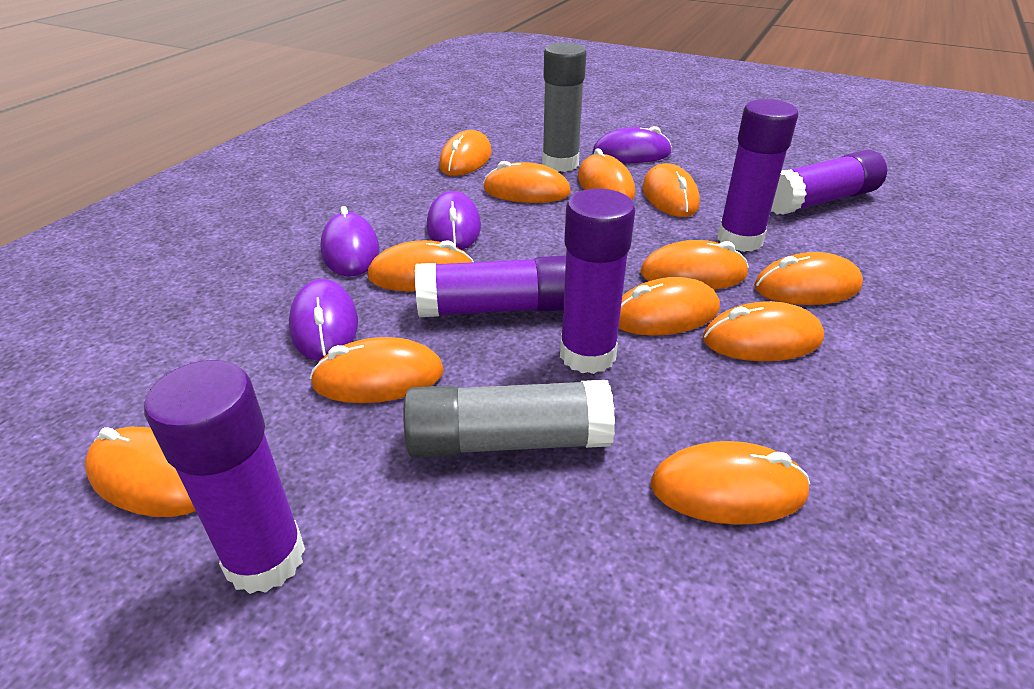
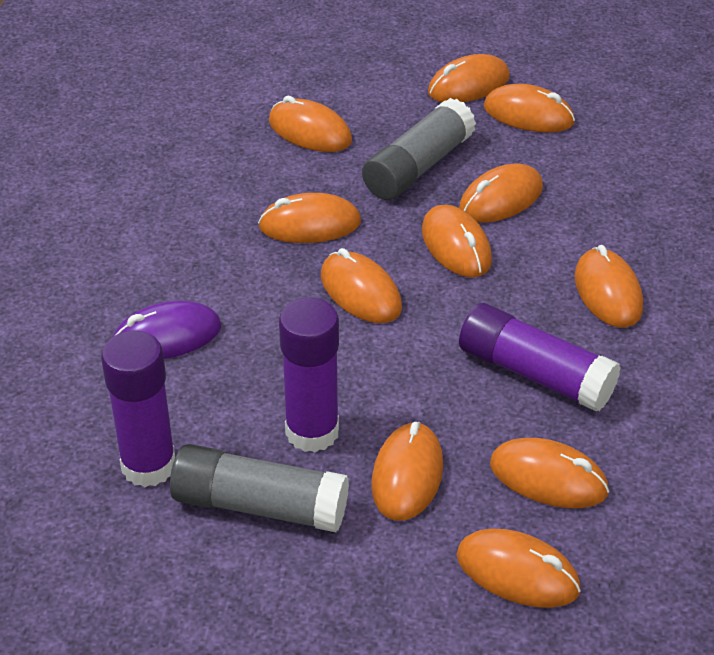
orange mouse: [85,427,196,517] [310,337,444,403] [367,240,474,292] [439,130,492,176] [483,161,571,203] [578,148,635,200] [619,277,720,336] [640,240,749,290] [642,163,700,217] [651,441,810,525] [703,301,824,361] [754,252,863,305] = 12 -> [258,193,361,243] [269,96,352,152] [321,248,402,323] [372,422,443,521] [422,205,492,277] [428,54,510,102] [456,528,581,608] [459,164,543,223] [484,84,575,132] [490,438,609,508] [575,245,643,328] = 11
purple glue stick: [144,360,305,594] [415,256,566,317] [560,189,635,374] [717,99,798,252] [771,150,887,215] = 5 -> [101,330,175,487] [279,298,339,452] [459,303,621,412] = 3
purple mouse: [289,279,358,361] [320,206,379,276] [427,191,481,250] [592,126,672,163] = 4 -> [113,300,221,359] = 1

